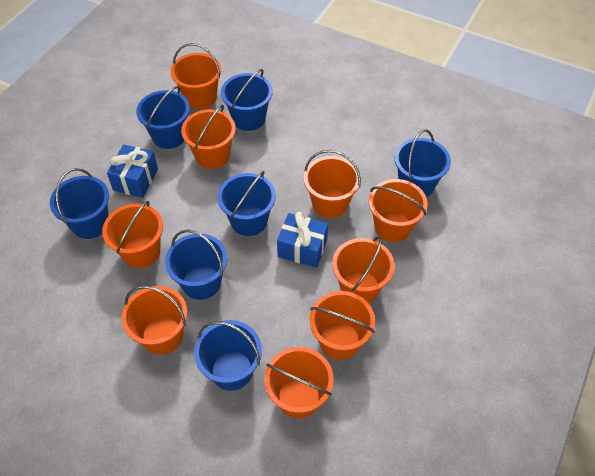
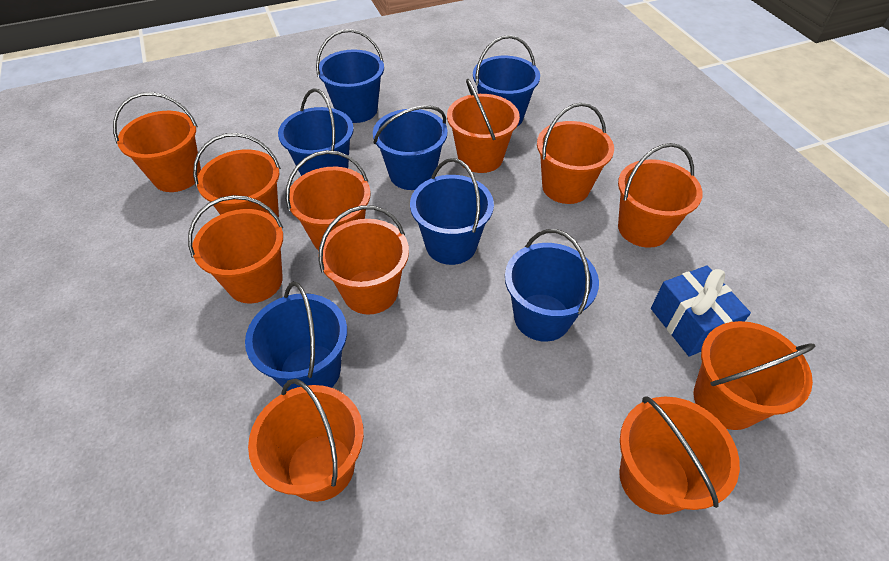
blue gift: [107,144,158,198] [277,212,328,268] = 2 -> [651,266,751,356] = 1
orange bucket: [102,201,163,268] [122,286,188,355] [171,43,221,109] [181,105,236,169] [264,347,334,419] [304,150,361,218] [309,291,375,360] [332,236,395,303] [369,179,428,242] = 9 -> [113,92,201,192] [188,195,283,303] [193,133,281,218] [248,379,364,502] [286,150,371,250] [318,205,409,314] [447,79,520,173] [537,103,614,204] [618,143,703,248] [619,396,740,515] [693,321,815,430] = 11

